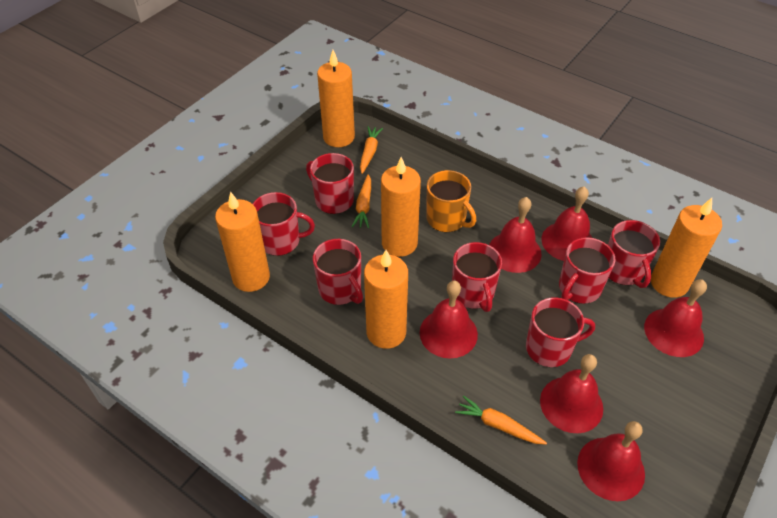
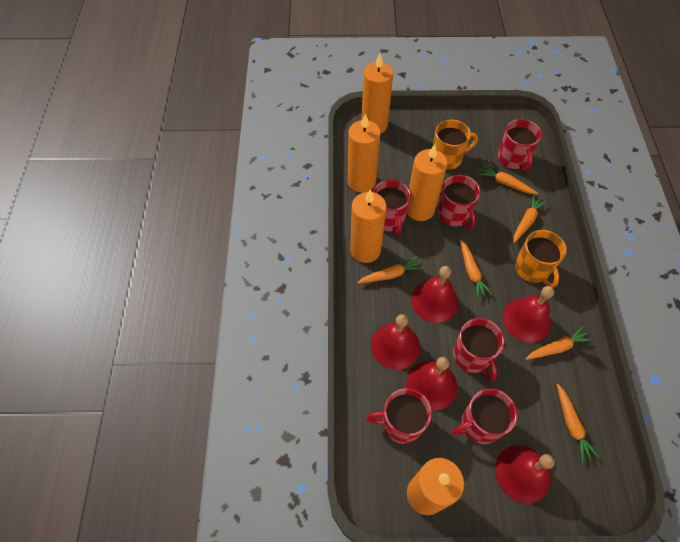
orange carrot: [352,174,371,228] [360,126,383,174] [455,395,547,445] = 3 -> [357,256,423,284] [460,240,492,299] [478,165,538,194] [514,195,547,243] [526,326,592,360] [557,384,599,462] = 6
orange mug: [427,170,476,232] = 1 -> [433,120,478,170] [515,230,567,288] = 2
red bell: [419,281,478,358] [489,197,542,273] [540,354,603,433] [541,186,592,261] [577,421,645,501] [644,279,707,357] = 6 -> [371,314,420,370] [406,357,457,411] [411,266,458,323] [495,445,555,504] [503,286,554,342] = 5
red mug: [253,192,315,256] [306,153,354,214] [313,239,363,305] [452,242,502,312] [526,297,595,367] [559,237,615,304] [608,220,660,288] = 7 -> [366,388,432,444] [373,180,411,235] [437,175,480,229] [452,388,517,444] [453,318,504,381] [498,119,542,171] = 6

